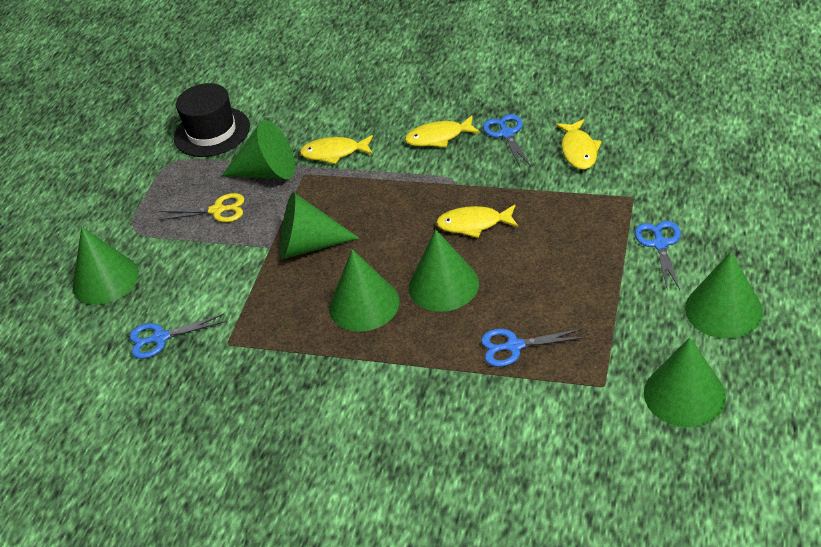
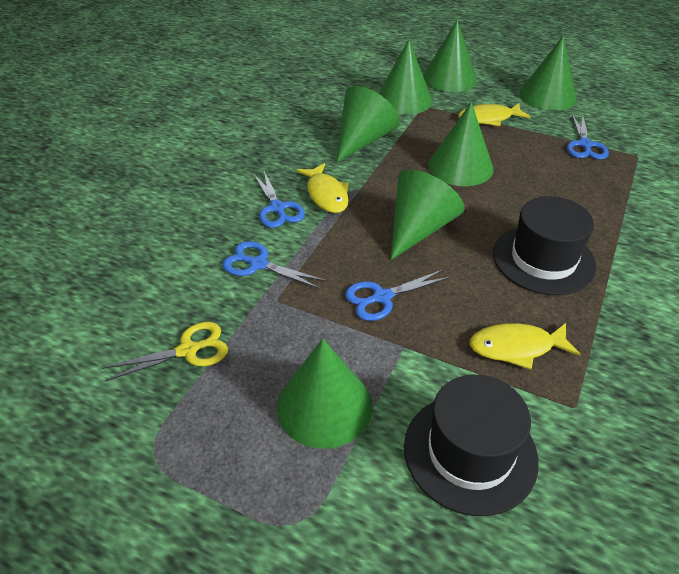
black hat: [174,83,250,157] = 1 -> [404,375,539,516] [493,196,597,295] = 2
yellow fish: [300,135,373,164] [405,116,480,147] [436,205,518,238] [556,119,602,169] = 4 -> [296,163,349,213] [458,103,530,126] [470,323,580,370] = 3

